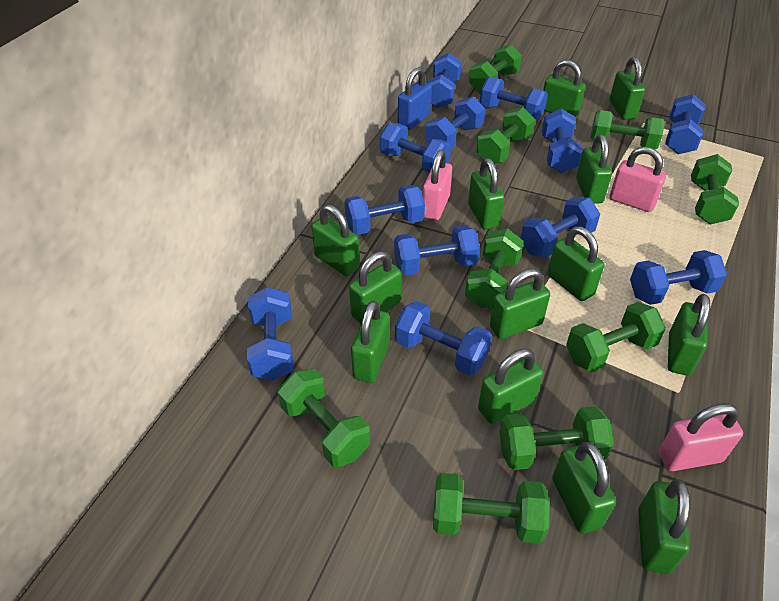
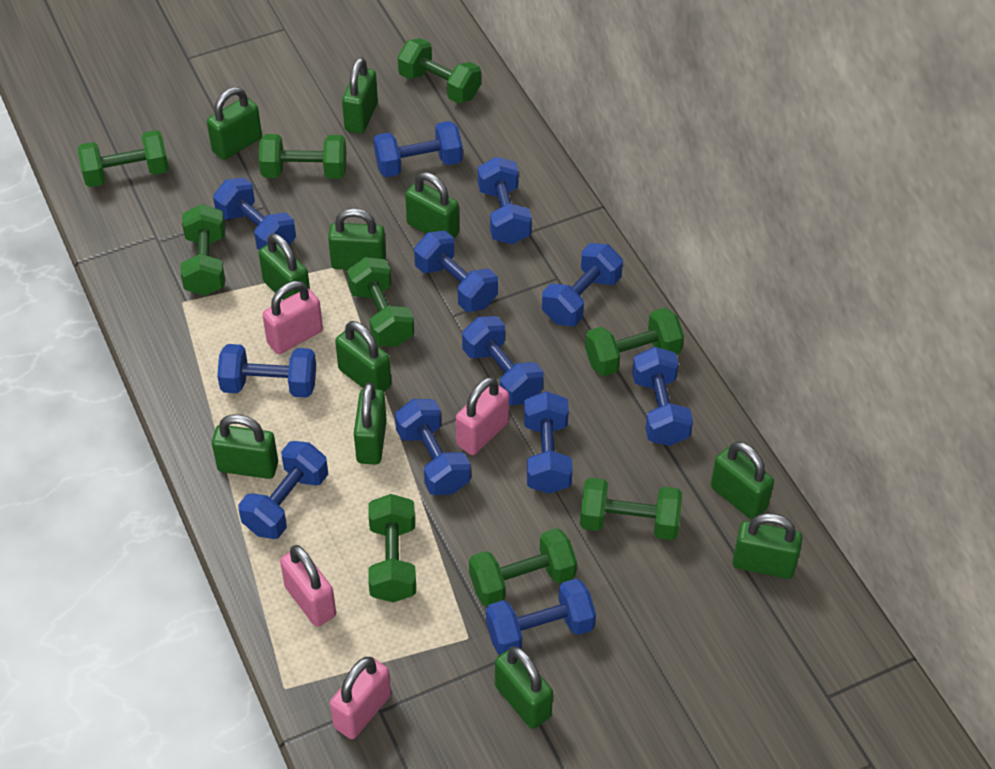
blue padlock: [398,67,432,130] = 1 -> none = 0
green padlock: [312,205,360,276] [349,252,401,324] [351,301,390,383] [468,158,504,230] [478,349,544,424] [490,269,550,339] [543,60,586,118] [548,226,604,301] [553,442,616,534] [576,135,612,204] [609,57,645,120] [638,479,690,574] [668,294,710,376] = 13 -> [207,87,262,160] [212,414,278,479] [259,233,310,300] [328,208,386,270] [335,321,391,392] [342,57,378,134] [354,382,387,465] [405,172,459,238] [495,647,553,729] [711,442,774,520] [733,513,802,579] = 11
pink padlock: [423,150,452,220] [610,147,666,212] [659,403,743,471] = 3 -> [262,281,323,354] [280,545,336,627] [330,657,391,739] [456,377,509,455] = 4

